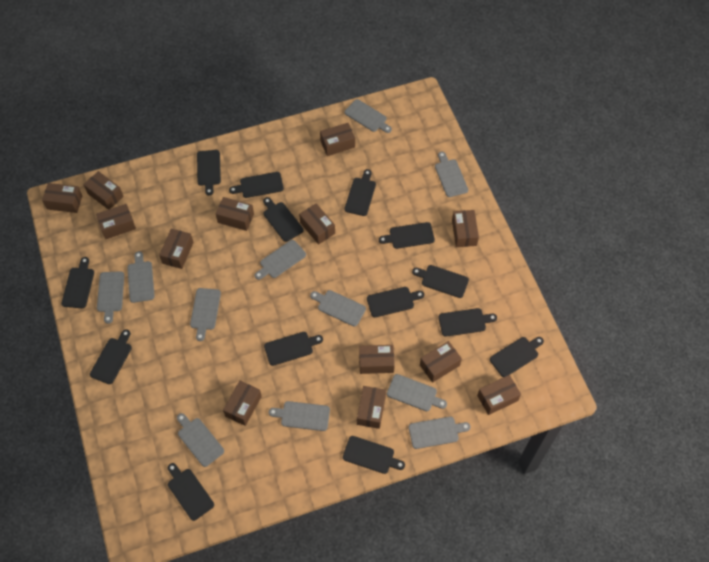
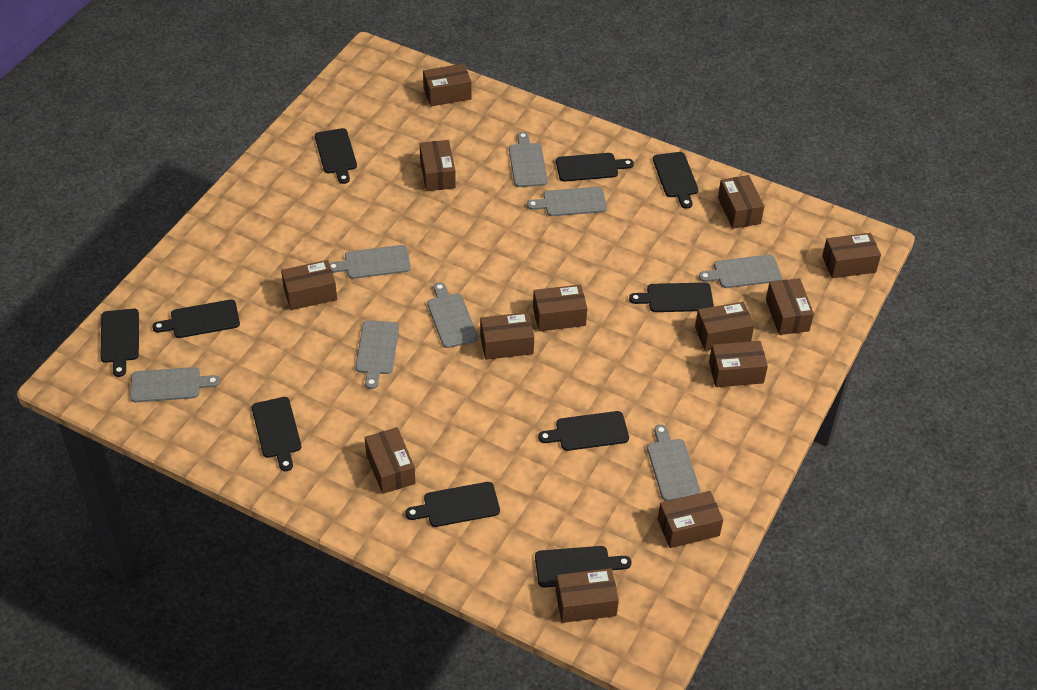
black cutting board: [62,257,94,308] [90,329,132,384] [168,463,214,521] [197,150,221,196] [229,172,284,198] [263,197,304,242] [264,332,323,366] [343,436,405,474] [345,169,376,216] [367,287,424,317] [379,222,435,249] [412,265,469,298] [439,308,497,337] [490,337,544,377] = 14 -> [100,309,139,377] [152,300,240,338] [252,397,301,471] [315,128,357,184] [405,482,500,527] [535,546,631,587] [538,411,629,451] [556,153,634,182] [629,283,714,312] [653,152,698,209] = 10
grey cutting board: [97,271,124,324] [127,251,155,303] [177,413,224,467] [190,288,221,341] [255,240,306,280] [269,401,330,431] [310,290,366,327] [345,99,392,133] [387,374,447,411] [409,417,471,449] [435,152,468,197] = 11 -> [130,367,220,402] [329,245,411,279] [355,320,399,389] [427,282,478,348] [509,132,548,187] [527,187,607,216] [647,424,700,501] [699,255,782,288] = 8

